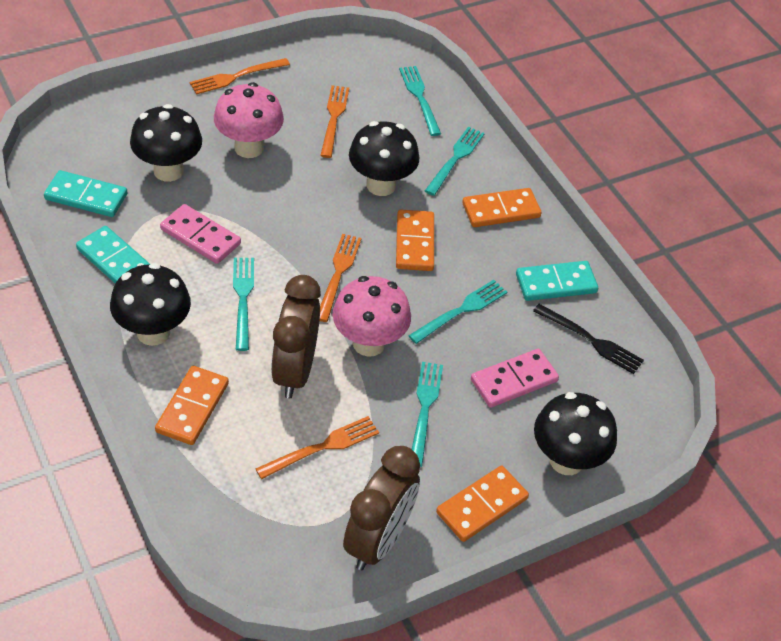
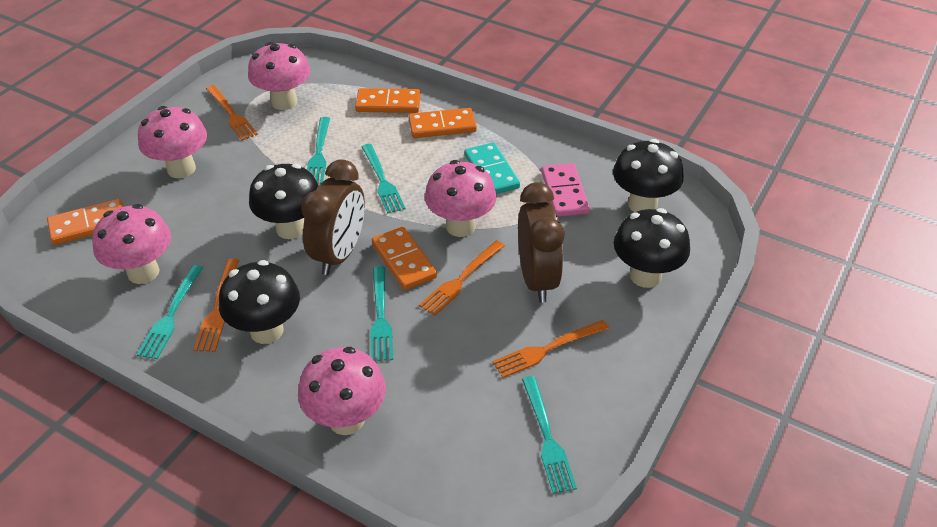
black fork: [533,304,644,374] = 1 -> none = 0
pink domino: [160,204,241,264] [471,349,559,408] = 2 -> [541,163,590,217] = 1
pink mushroom: [214,82,284,158] [332,276,411,357] = 2 -> [92,204,171,284] [138,106,207,178] [248,42,310,110] [298,347,386,435] [425,160,497,237] = 5
turquoise domino: [44,170,128,217] [76,226,150,283] [516,261,598,301] = 3 -> [464,142,520,194] = 1

